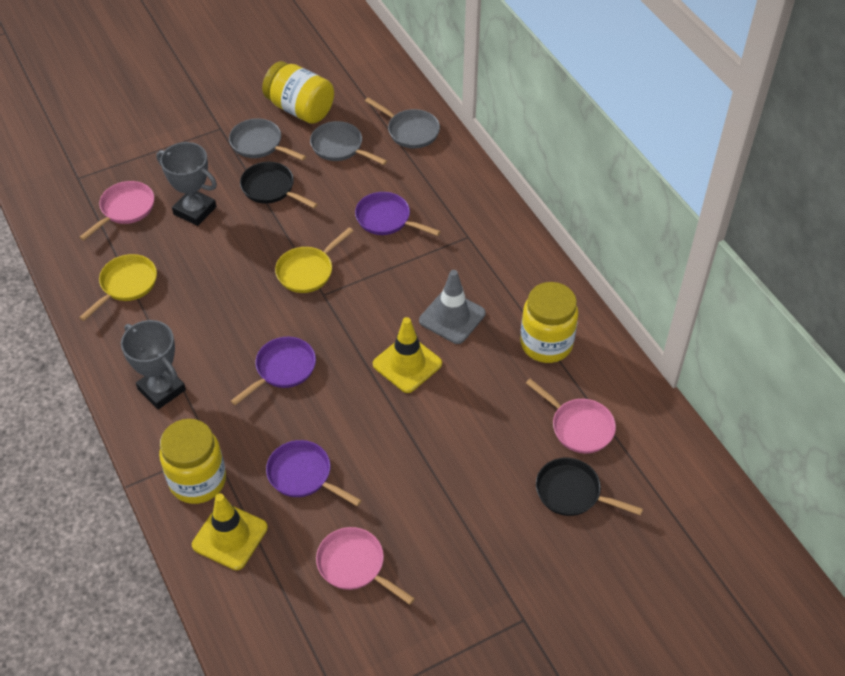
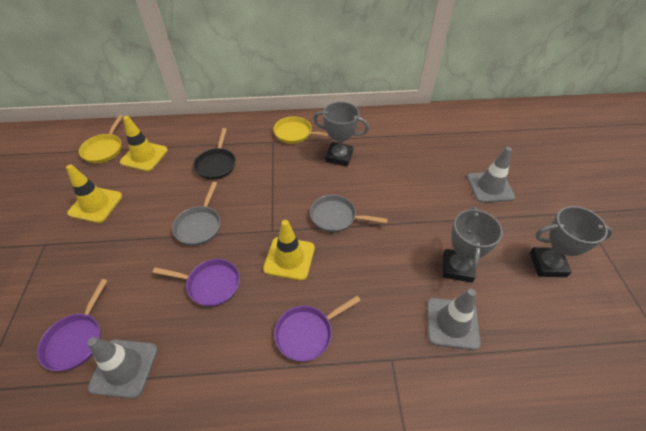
black pan: [240,162,318,208] [536,458,643,516] = 2 -> [194,128,236,180] = 1
grey pan: [229,118,306,161] [310,121,387,165] [365,97,440,149] = 3 -> [172,182,220,246] [310,195,388,233] = 2
grey traffic cone: [419,270,486,344] = 1 -> [88,337,158,399] [427,289,481,350] [467,147,515,203] = 3
grey trophy: [121,320,186,409] [156,142,217,226] = 2 -> [313,102,369,166] [443,207,503,283] [530,206,613,277] = 3
pink pan: [79,181,154,240] [316,527,415,605] [526,379,616,453] = 3 -> none = 0
yellow jar: [159,419,226,504] [262,61,334,124] [520,282,578,363] = 3 -> none = 0
yellow traffic cone: [192,494,268,570] [373,317,442,393] = 2 -> [66,165,122,223] [120,116,168,172] [263,220,315,281] = 3

